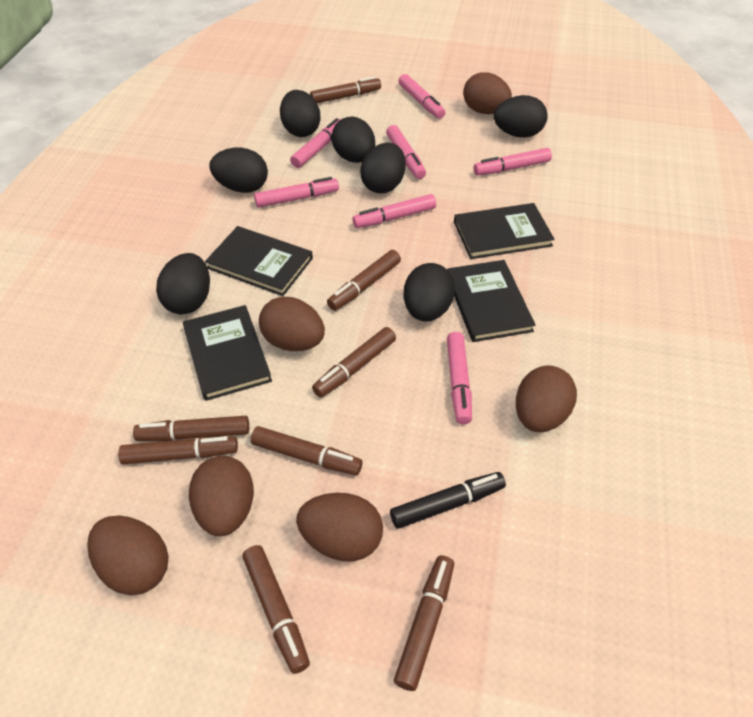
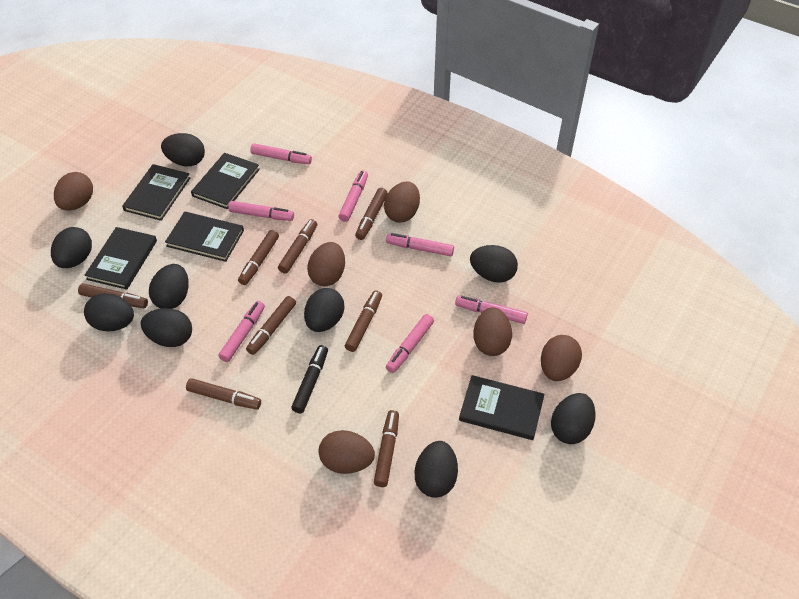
black book: [183,305,272,401] [205,226,313,296] [447,260,535,342] [454,203,554,259] = 4 -> [85,227,157,290] [122,164,190,221] [165,211,244,262] [191,153,260,209] [459,375,545,440] = 5
black egg: [156,253,210,314] [209,147,268,193] [280,90,321,137] [331,116,375,163] [360,142,405,194] [403,263,455,322] [494,95,548,138] = 7 -> [51,227,92,268] [84,293,134,331] [141,308,192,347] [149,264,189,309] [161,133,205,166] [304,288,344,332] [415,441,458,498] [470,245,518,283] [551,393,596,444] = 9

